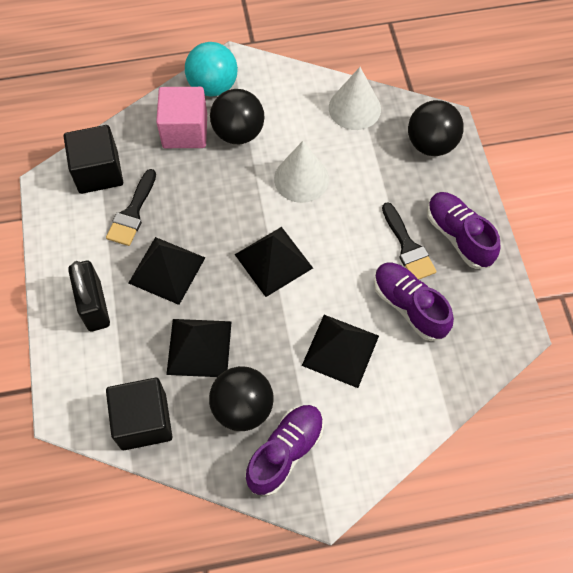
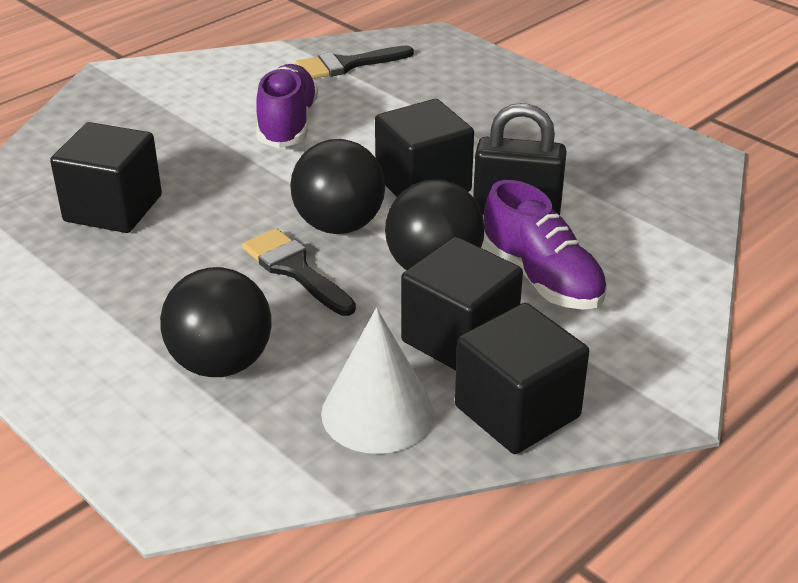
black cube: [64,125,123,194] [106,378,172,450] = 2 -> [50,122,162,233] [375,99,474,197] [401,237,523,370] [455,303,589,454] = 4
black pyramid: [128,237,205,305] [166,319,232,377] [234,227,313,297] [302,315,379,388] = 4 -> none = 0
pink cube: [156,87,207,148] = 1 -> none = 0
purple shoe: [246,405,324,496] [374,263,454,341] [427,192,501,269] = 3 -> [256,64,318,148] [482,180,607,310] = 2
turquoise ball: [185,42,238,97] = 1 -> none = 0
white cone: [274,141,329,203] [329,67,381,130] = 2 -> [321,308,435,454] = 1

